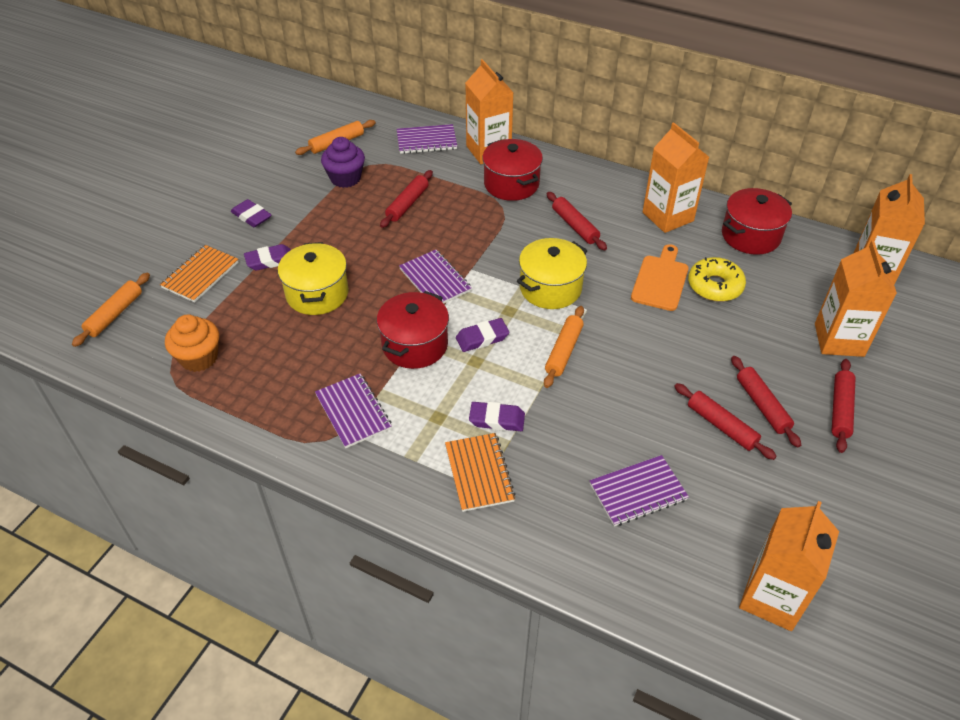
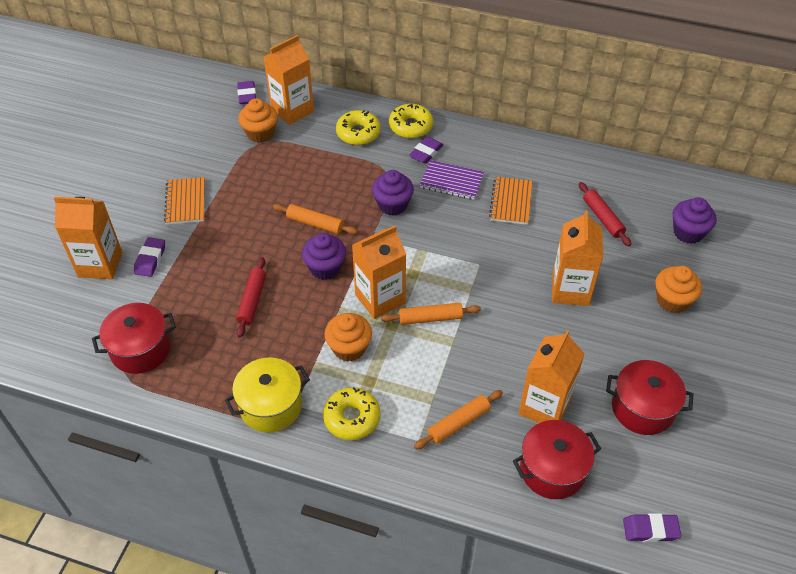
orange cupcake: [165,315,219,372] = 1 -> [238,99,278,143] [324,313,372,362] [655,266,702,313] = 3
orange cutting board: [631,244,689,311] = 1 -> none = 0
purple cupcake: [321,137,365,188] = 1 -> [302,233,346,280] [372,170,414,216] [673,197,717,244] = 3
purple notebook: [315,374,392,448] [397,124,457,154] [399,250,472,304] [590,455,689,526] = 4 -> [420,160,484,200] = 1
red rolling pin: [380,170,433,228] [547,192,607,250] [674,383,777,460] [731,356,801,447] [832,359,856,453] = 5 -> [236,257,266,338] [579,182,631,246] = 2
yellow donut: [688,257,746,302] = 1 -> [323,387,380,440] [336,110,381,145] [389,104,433,138] = 3
yellow pot: [278,242,349,315] [517,238,588,309] = 2 -> [225,358,310,432] = 1

